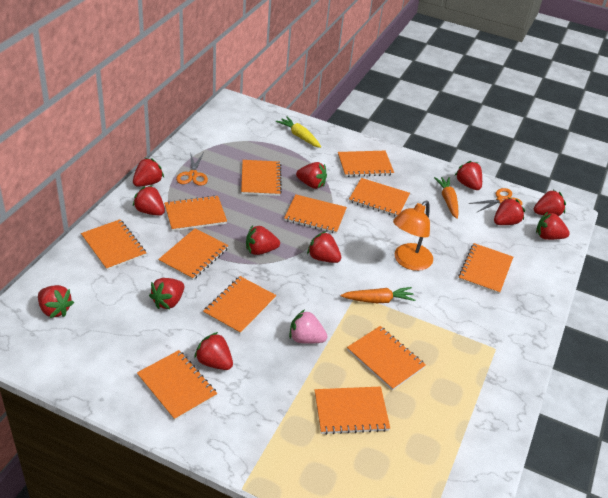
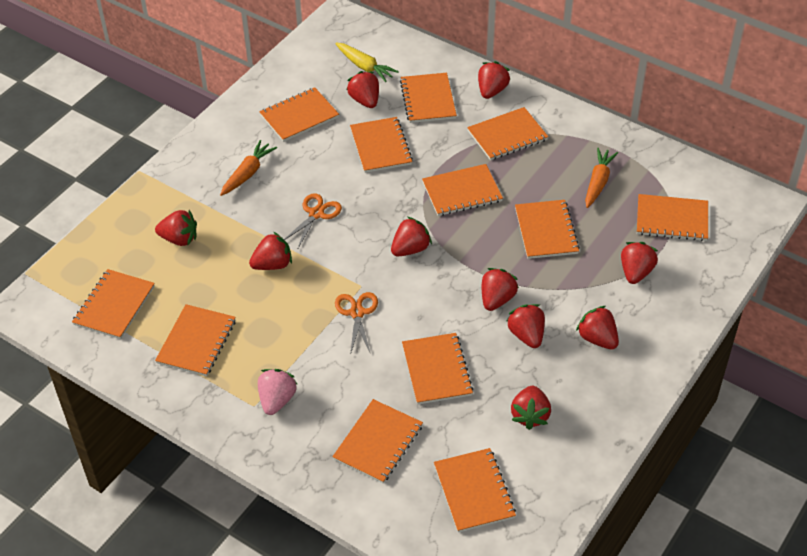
orange lamp: [393,200,433,271] = 1 -> none = 0
red strawberry: [38,285,74,318] [133,158,164,187] [133,185,165,216] [149,278,184,309] [194,332,233,370] [246,225,280,255] [296,162,327,189] [307,231,341,263] [455,161,482,190] [494,198,525,225] [534,190,566,216] [536,212,570,240] = 12 -> [155,210,197,246] [249,232,292,270] [346,71,379,108] [391,217,432,256] [478,61,510,99] [482,268,519,311] [506,304,545,348] [511,386,551,430] [576,306,619,349] [621,242,658,284] = 10

